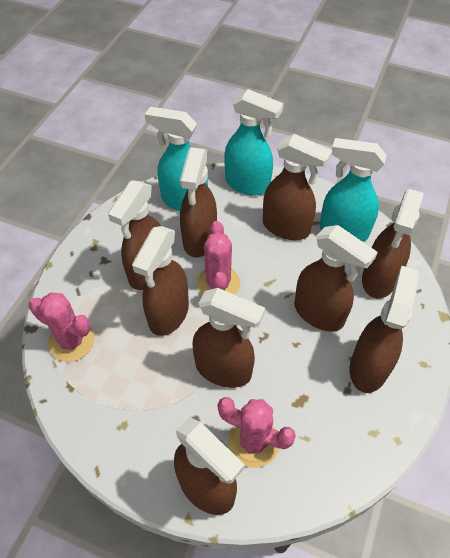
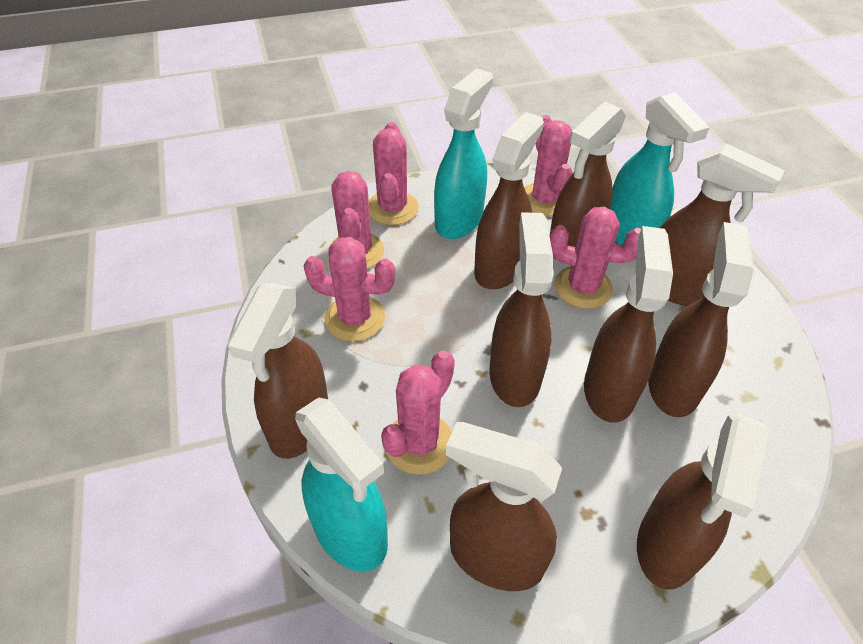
pink cactus: [29,293,95,362] [197,221,240,295] [217,397,296,468] = 3 -> [304,237,395,341] [329,171,384,269] [369,122,419,225] [381,351,455,475] [524,115,573,216] [550,207,641,309] = 6

